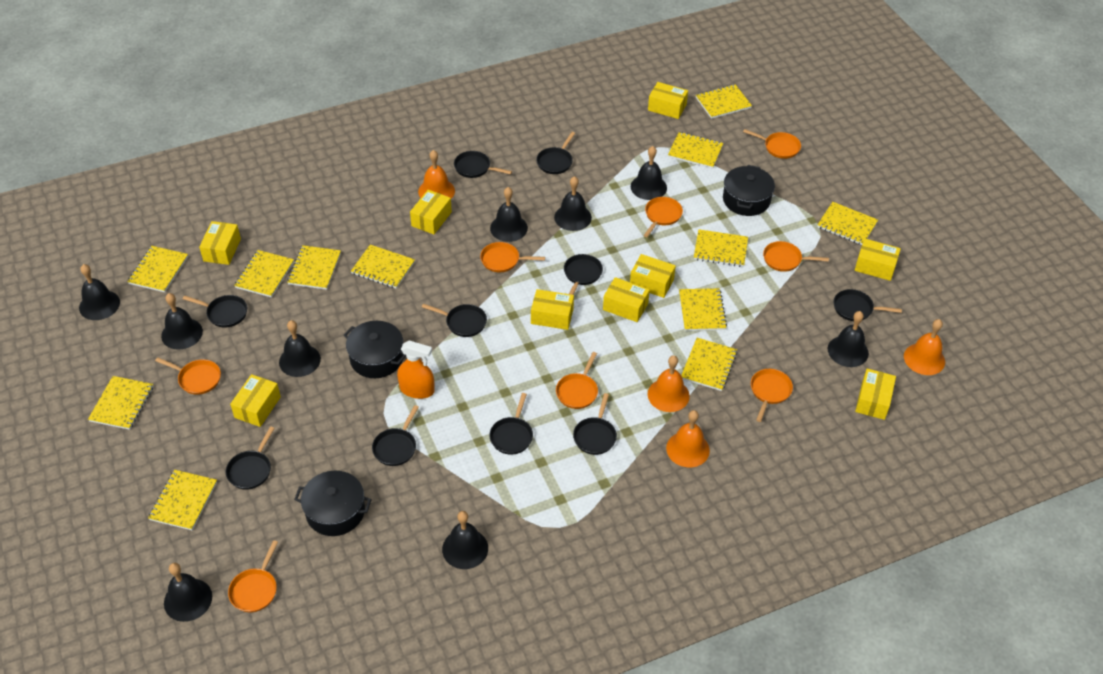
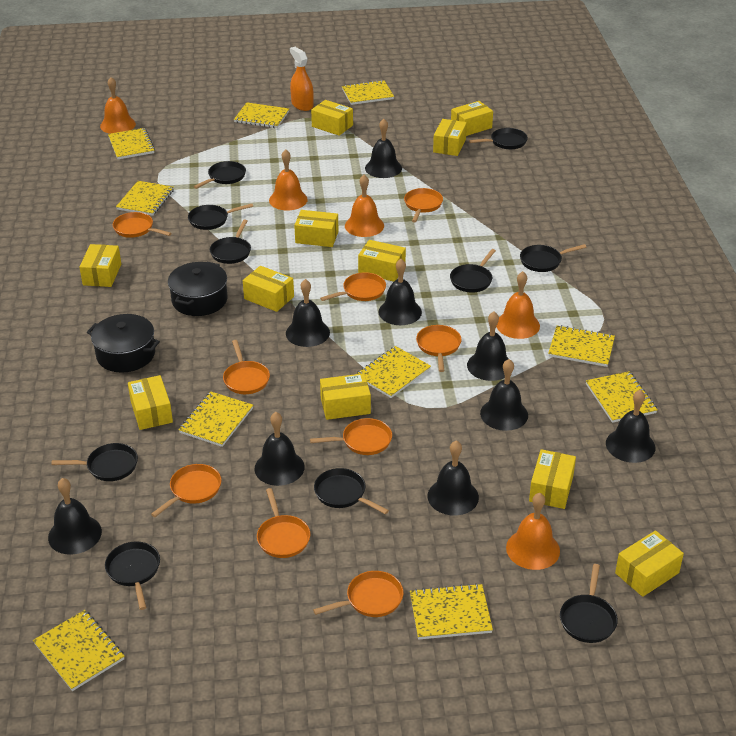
black pot: [294,471,372,536] [344,321,406,378] [723,165,775,216] = 3 -> [87,314,160,373] [168,262,228,316] = 2
orange bell: [418,150,455,199] [648,355,690,412] [666,410,710,467] [904,319,945,375] = 4 -> [100,77,136,134] [269,149,308,210] [345,175,384,237] [496,271,540,339] [506,493,560,570] = 5
orange pan: [155,357,221,395] [228,540,278,612] [480,242,545,273] [556,352,598,409] [644,197,683,237] [743,129,801,159] [751,369,793,422] [763,241,829,272] = 8 -> [113,212,172,238] [151,464,221,517] [223,340,270,394] [257,488,310,558] [310,418,392,455] [313,571,403,617] [320,272,386,301] [404,188,443,222] [416,325,461,372] = 9
yellow box: [199,221,241,265] [230,374,281,427] [410,190,452,234] [531,289,574,330] [603,277,650,322] [630,254,676,298] [648,82,688,119] [855,239,901,281] [855,368,896,420] = 9 -> [79,244,121,287] [128,375,173,430] [243,266,294,312] [294,210,339,247] [311,100,353,136] [320,373,371,420] [358,240,406,282] [433,119,467,156] [451,101,493,136] [529,449,576,509] [615,530,684,597] = 11
yellow notebook: [88,376,154,430] [127,246,188,292] [148,470,217,530] [234,250,294,297] [287,245,341,290] [351,245,415,289] [668,132,723,169] [679,288,727,331] [681,338,737,391] [694,229,748,267] [696,84,752,119] [817,202,878,245] = 12 -> [33,610,124,691] [108,128,155,159] [116,181,174,216] [178,392,253,447] [234,102,289,128] [342,80,394,105] [356,346,431,398] [410,583,493,640] [548,325,615,367] [586,371,657,423] = 10

